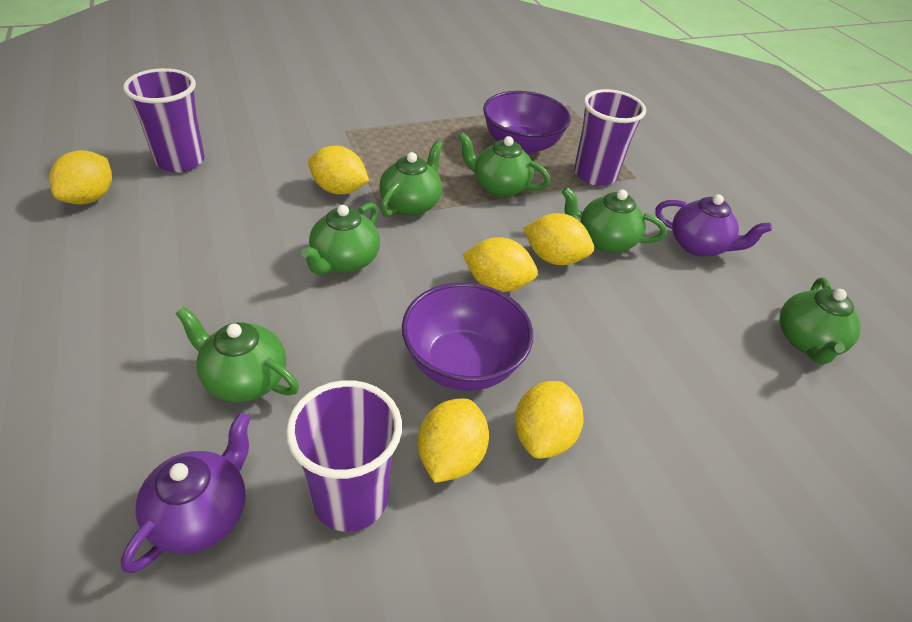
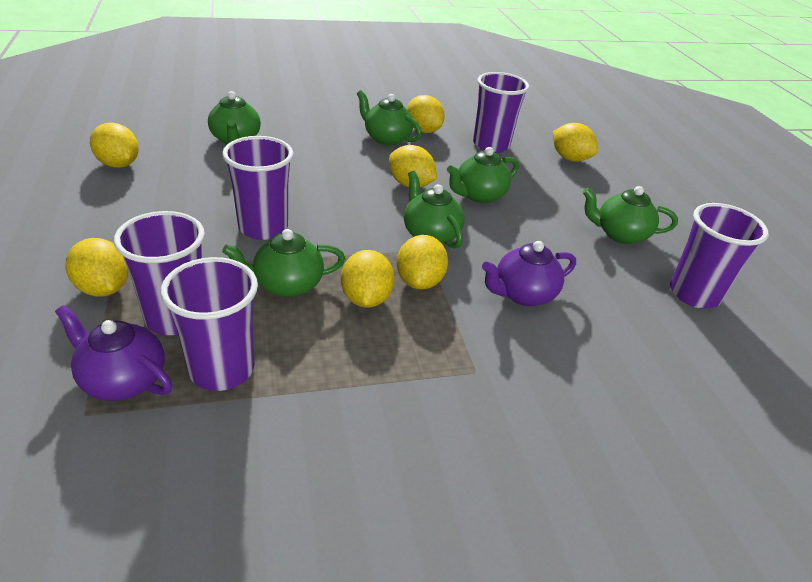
purple bowl: [402,282,533,391] [483,91,571,155] = 2 -> none = 0
purple cup: [123,68,205,173] [286,380,402,532] [574,89,646,186] = 3 -> [114,211,205,335] [161,257,258,391] [222,136,294,240] [473,72,529,153] [670,203,769,309] = 5
yellow lemon: [49,150,112,205] [308,146,369,195] [418,399,489,483] [462,237,538,292] [515,381,583,459] [523,213,594,265] = 6 -> [65,238,128,297] [90,123,139,168] [341,250,395,308] [389,145,437,187] [397,235,448,290] [407,95,445,133] [553,123,598,162] = 7

